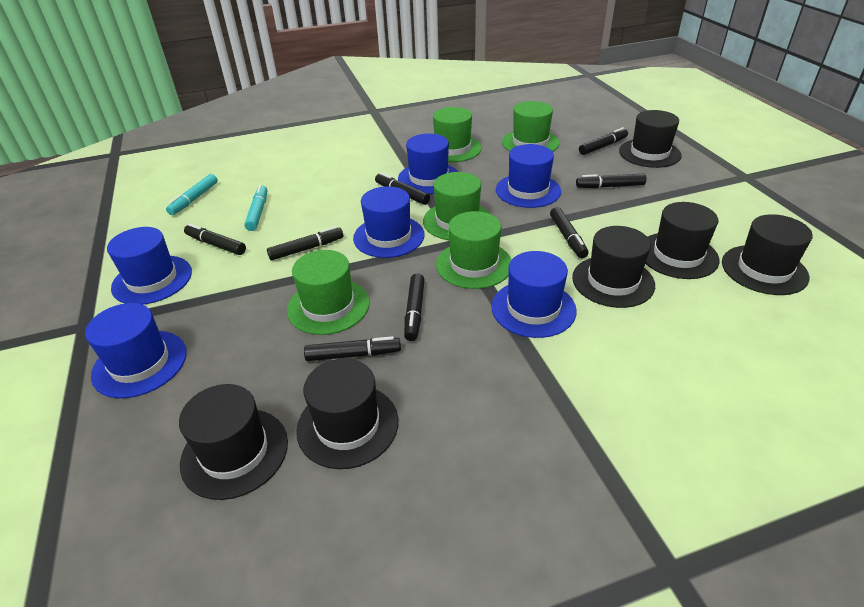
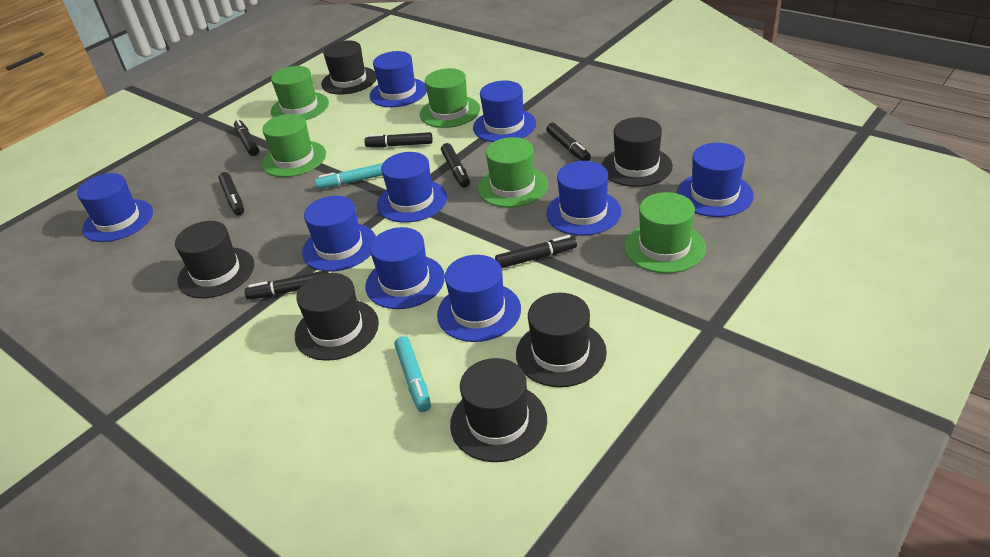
black marker: [184,223,246,255] [267,226,343,260] [304,336,401,361] [375,172,430,205] [404,274,425,341] [550,207,588,258] [576,174,647,188] [579,127,628,155] = 8 -> [218,172,244,215] [234,119,259,156] [244,270,329,300] [364,132,433,147] [441,143,470,188] [495,235,577,268] [546,123,591,161] = 7
blue hat: [85,303,187,398] [107,227,192,305] [353,186,424,258] [398,134,458,194] [491,251,577,338] [496,144,561,208] = 6 -> [77,173,153,242] [302,196,376,271] [365,227,445,309] [370,51,427,107] [377,152,447,223] [437,255,521,342] [473,81,536,142] [546,161,621,236] [677,143,754,217] = 9

